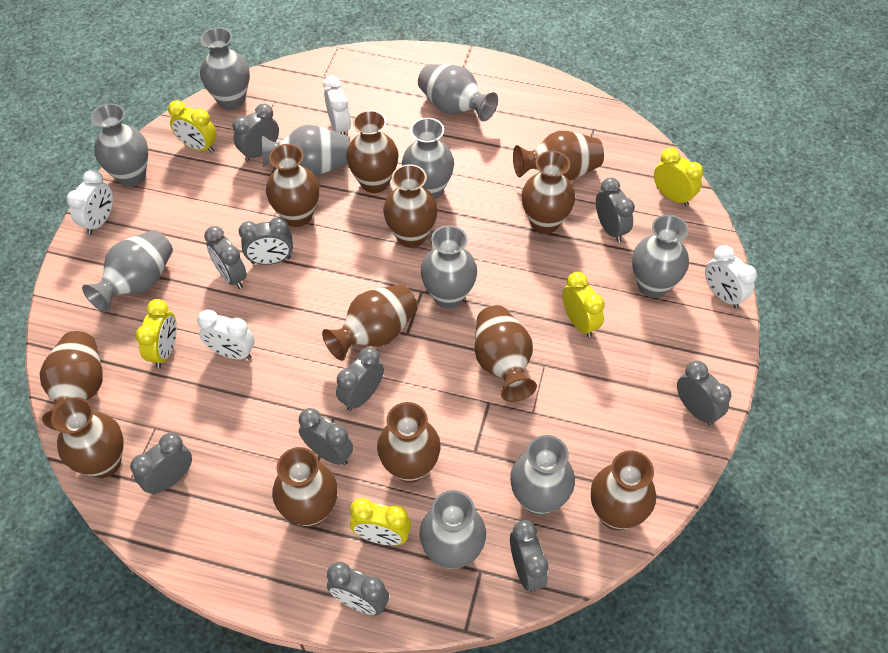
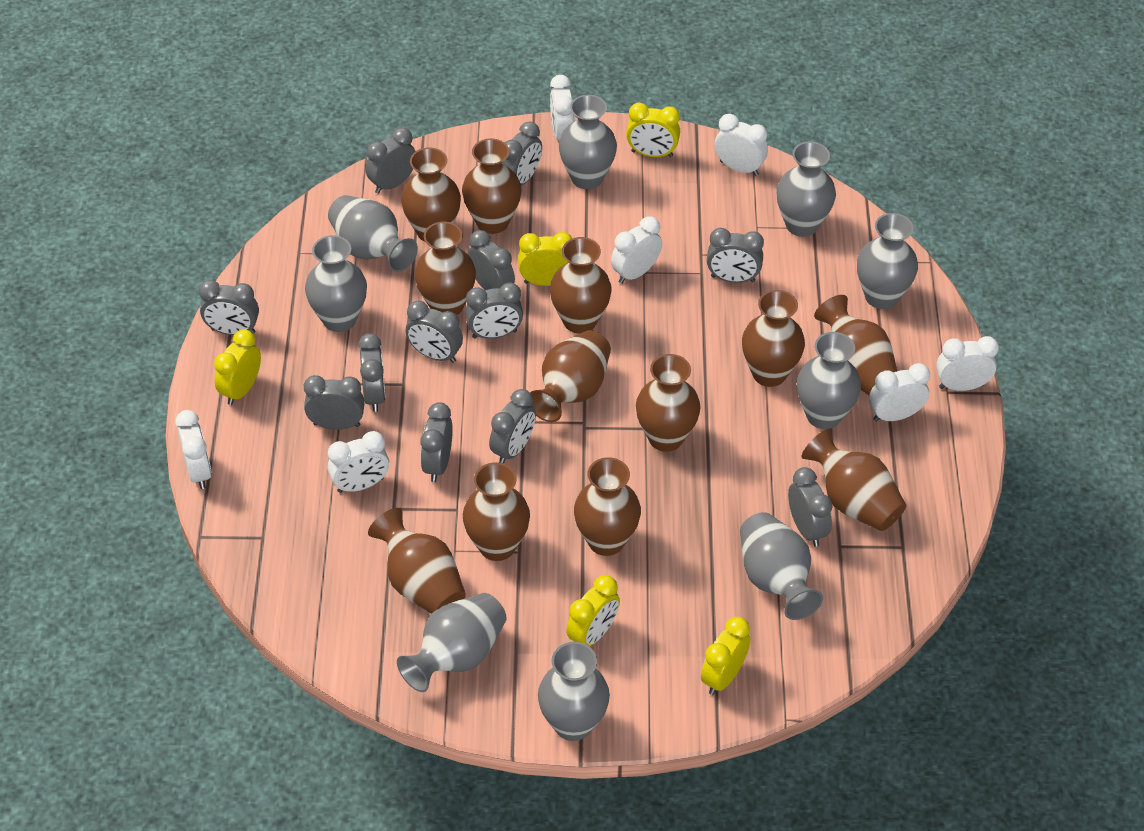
grey clock: [130,433,192,495] [204,226,247,289] [233,104,279,162] [239,217,293,265] [299,408,353,465] [327,562,389,615] [336,347,384,411] [510,520,548,593] [596,177,635,242] [677,361,731,426] = 10 -> [199,280,259,335] [304,375,365,430] [358,333,386,412] [365,128,416,194] [405,301,463,363] [420,402,453,482] [465,282,523,339] [467,230,515,290] [489,389,536,464] [502,122,542,186] [707,228,764,283] [788,467,833,547] = 12
grey vase: [82,230,173,312] [91,103,148,187] [200,27,250,110] [262,125,349,175] [402,118,454,199] [418,64,498,122] [419,490,486,569] [421,225,477,308] [510,435,575,515] [632,215,689,298] = 10 -> [305,235,367,332] [328,195,418,272] [397,593,506,692] [538,642,610,741] [559,95,617,189] [740,512,823,620] [776,142,836,237] [797,332,861,429] [857,213,918,309] = 9
white clock: [67,170,113,235] [197,310,255,360] [323,76,351,135] [705,245,757,308] = 4 -> [175,410,212,489] [328,431,389,493] [550,75,575,140] [611,216,662,284] [715,114,768,176] [869,363,930,422] [936,336,999,391] = 7

